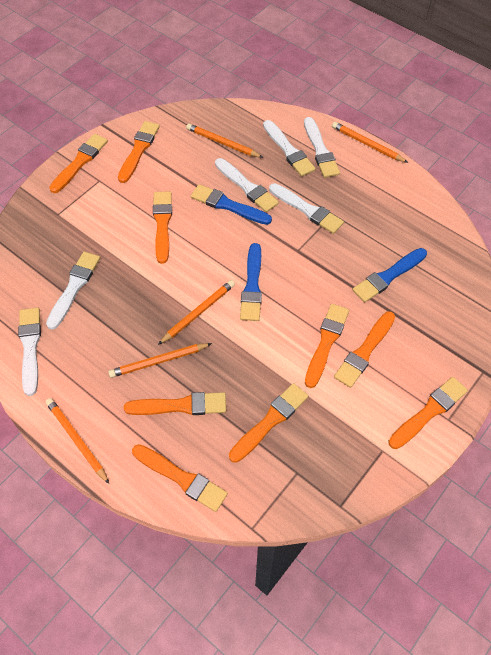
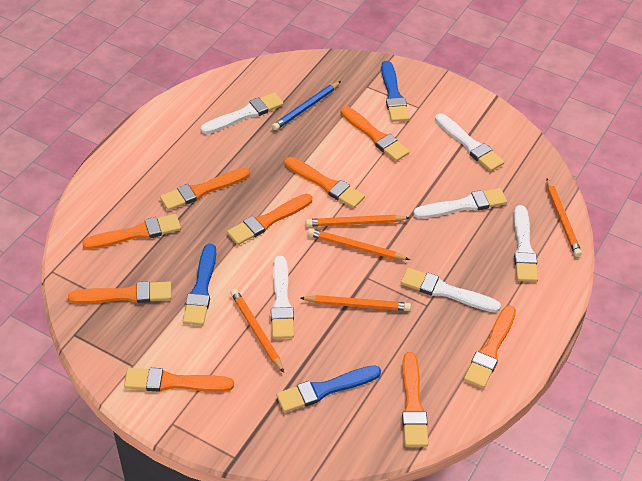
blue pencil: none = 0 -> [272,81,341,130] = 1

